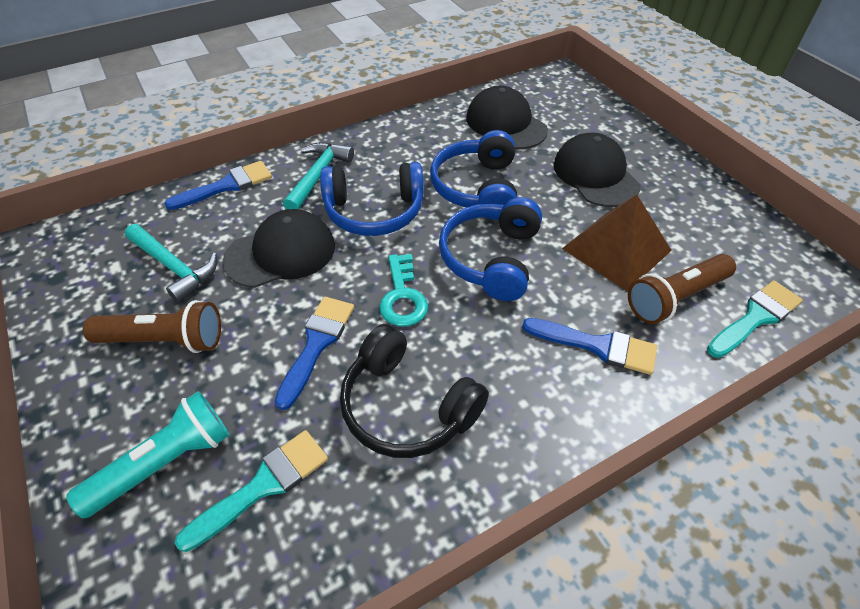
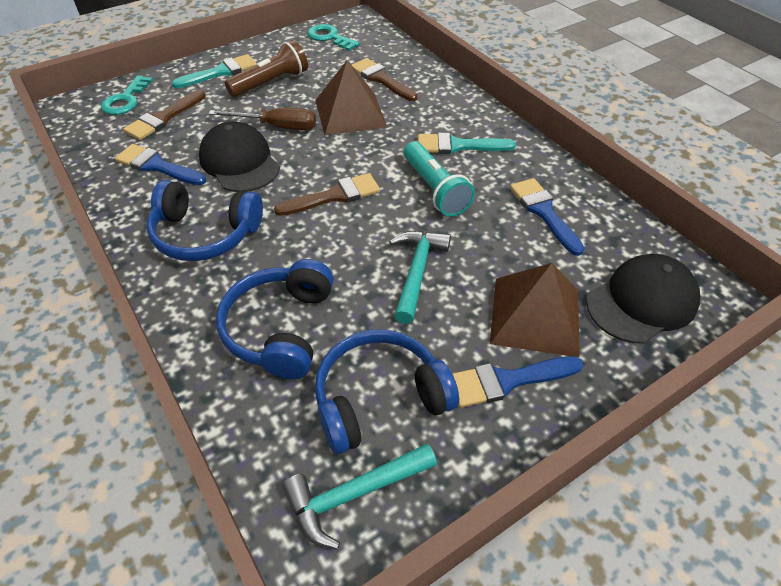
black cap: [223,209,335,288] [466,86,548,149] [554,133,641,207] = 3 -> [199,121,280,192] [586,254,700,344] = 2
black headphones: [340,324,489,458] = 1 -> none = 0
brown brush: none = 0 -> [123,90,206,140] [274,173,380,216] [352,58,418,101] = 3
brown flashlight: [83,300,221,353] [628,254,736,324] = 2 -> [225,40,308,97] = 1
brown pyramid: [562,194,672,291] = 1 -> [315,60,387,135] [490,263,580,358] = 2
brown screwdriver: none = 0 -> [209,108,316,130] = 1
turquoise key: [379,254,428,327] = 1 -> [101,75,153,115] [308,24,360,51] = 2

